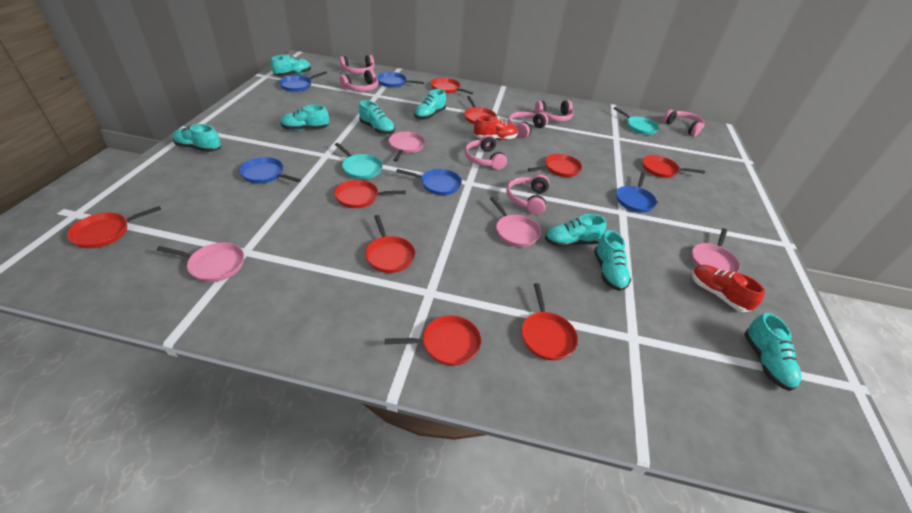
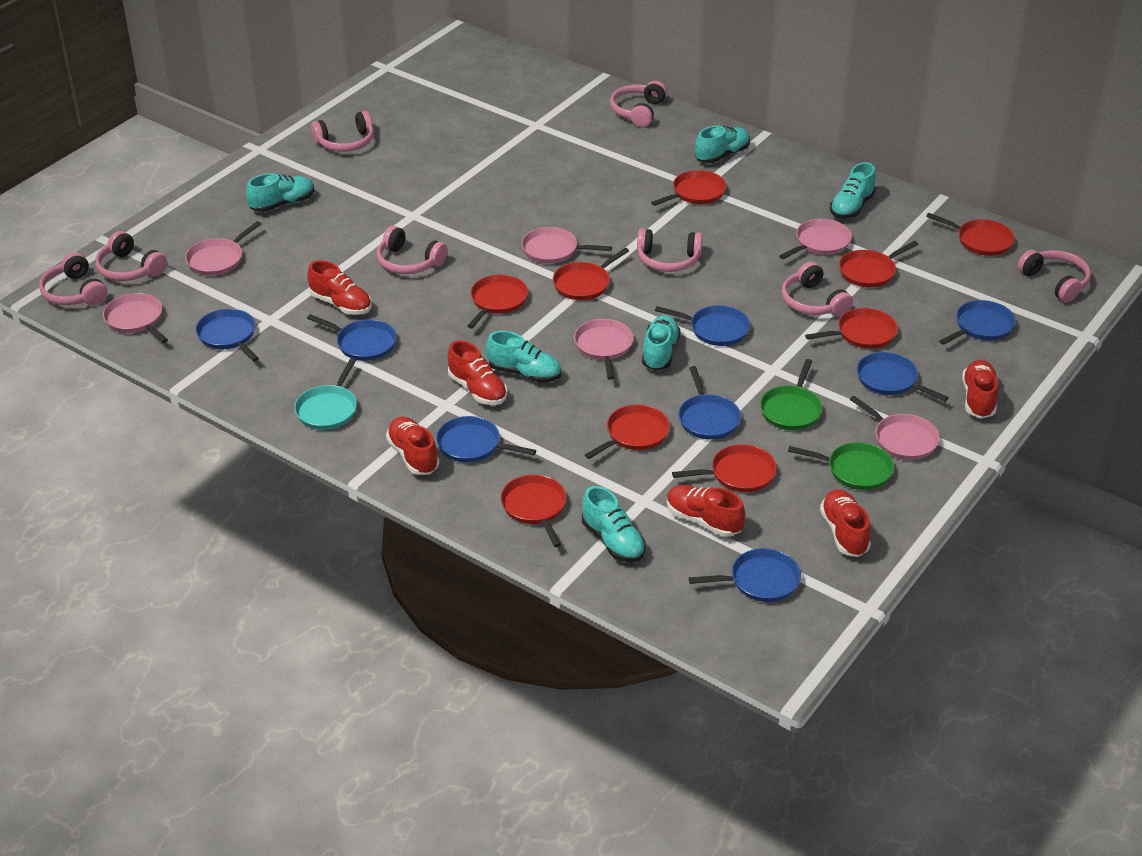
blue pan: [239,157,301,184] [279,71,327,92] [377,72,424,88] [396,169,462,195] [616,172,657,213] = 5 -> [196,309,259,361] [307,314,397,361] [436,416,536,462] [655,305,750,346] [678,366,741,440] [689,548,801,602] [857,352,949,402] [939,300,1016,345] = 8
green pan: none = 0 -> [760,359,823,430] [788,442,894,490] = 2
pink headphones: [339,69,378,91] [340,55,374,74] [465,135,507,170] [506,174,550,215] [508,111,548,138] [535,100,574,122] [663,110,705,136] = 7 -> [39,252,108,306] [95,231,167,281] [311,111,374,152] [377,226,448,274] [610,81,667,127] [637,229,703,272] [782,262,853,316] [1018,250,1091,302] = 8
pink pan: [156,242,244,282] [388,131,425,162] [490,197,541,247] [692,228,740,273] = 4 -> [103,293,168,343] [185,221,261,276] [521,227,612,264] [574,319,633,380] [779,219,852,259] [850,396,940,460] = 6
red shoe: [474,115,518,140] [692,265,765,312] = 2 -> [307,260,372,315] [386,416,439,475] [448,340,507,405] [667,485,745,537] [820,489,871,557] [962,360,998,419] = 6
turquoise pan: [335,143,383,179] [613,107,659,135] = 2 -> [294,358,357,430] = 1
turquoise shoe: [173,124,221,152] [271,55,311,76] [280,105,329,130] [359,100,395,134] [414,89,446,120] [545,214,606,247] [594,230,631,291] [744,313,801,391] = 8 -> [246,173,314,212] [486,331,561,383] [582,486,646,562] [642,315,681,371] [695,125,750,163] [830,162,876,219] = 6

